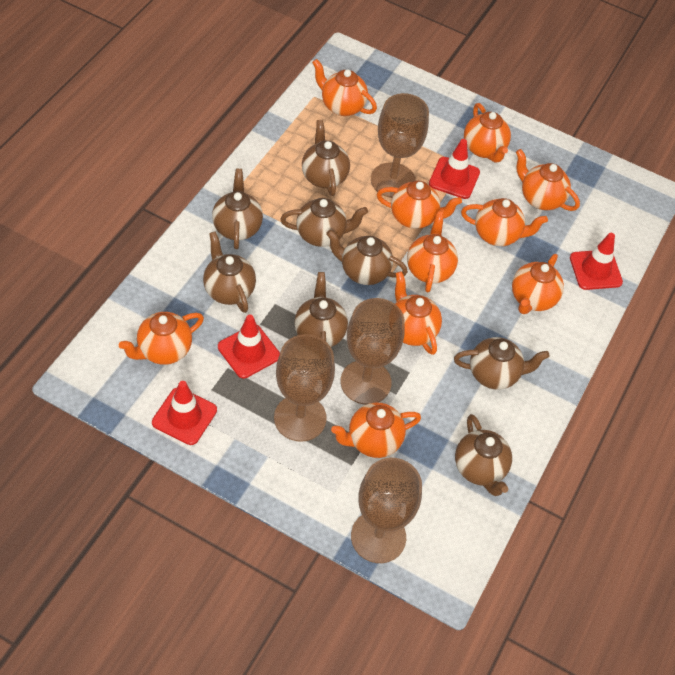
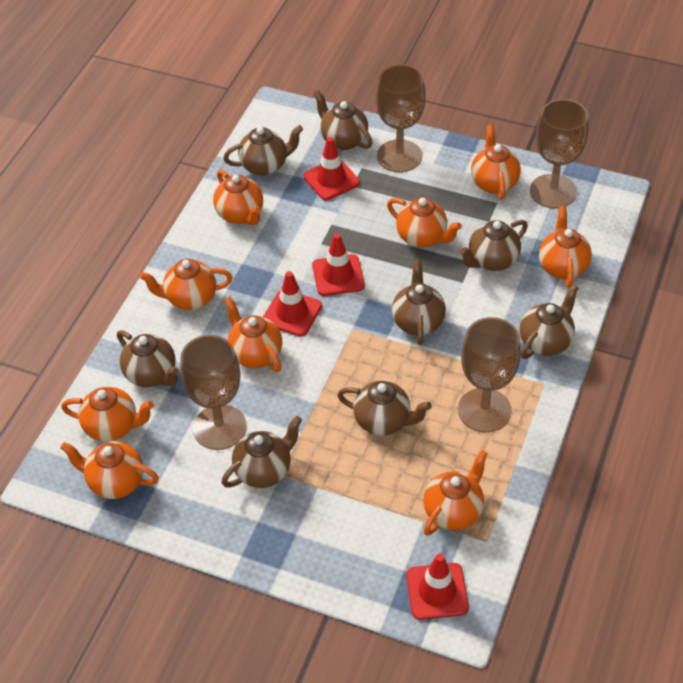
orange teapot: [119,312,204,365] [312,59,377,116] [331,403,421,458] [377,181,462,229] [395,271,442,355] [407,211,458,293] [461,198,548,246] [464,103,511,163] [512,254,564,314] [516,149,580,211] = 10 -> [60,442,159,499] [61,387,154,442] [140,259,233,310] [213,169,263,225] [224,297,282,372] [387,197,462,247] [423,450,488,536] [471,125,521,200] [539,206,592,288] = 9

